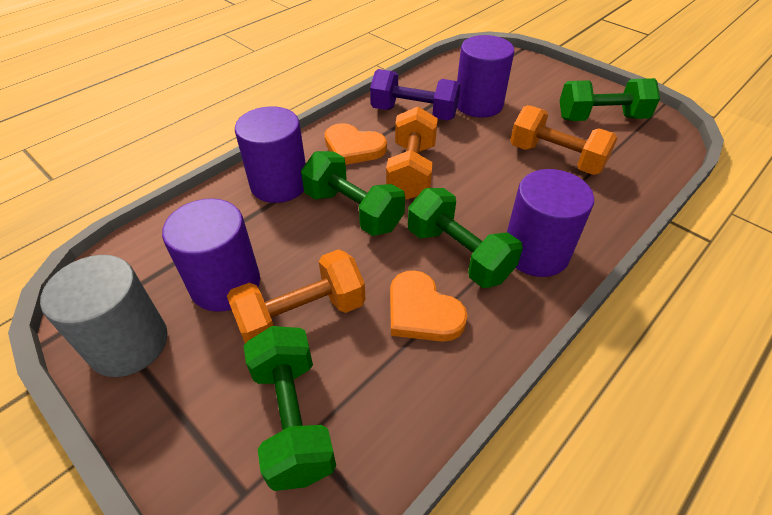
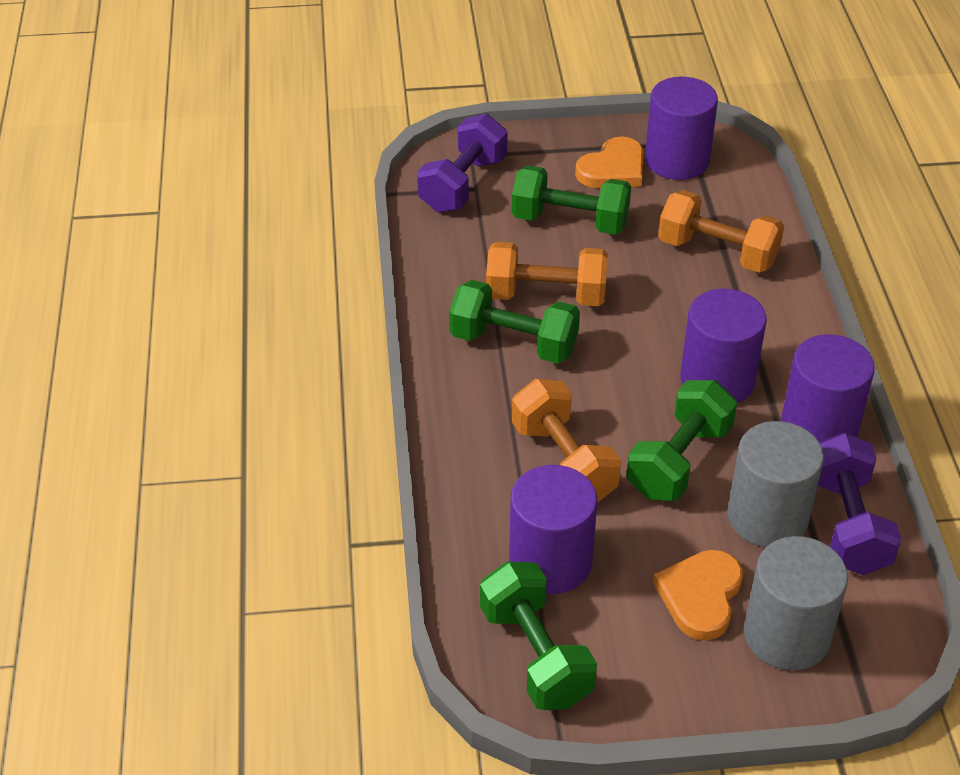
grey cylinder: [40,255,168,377] = 1 -> [727,421,824,547] [744,536,848,670] = 2
purple dumbbell: [370,69,461,121] = 1 -> [417,114,508,213] [818,433,901,575] = 2

